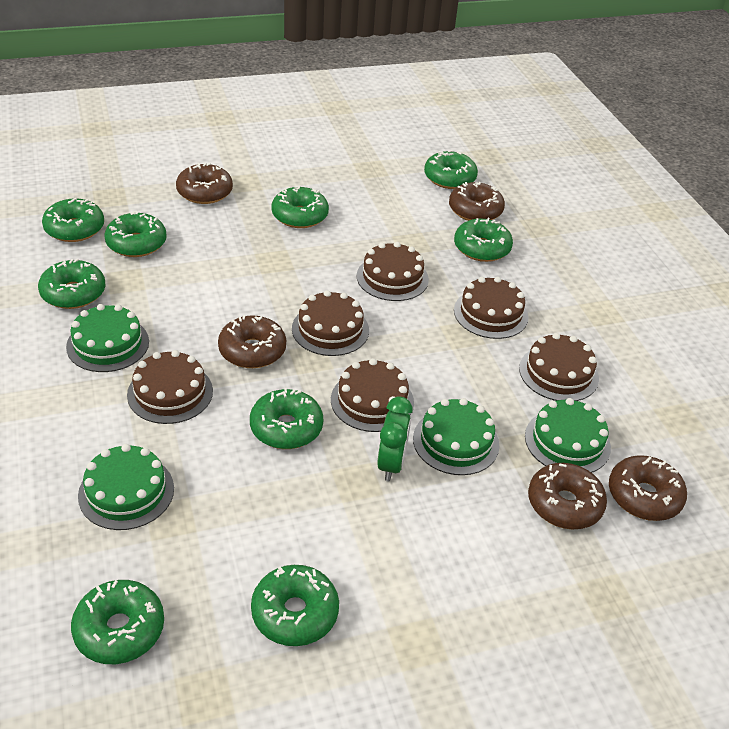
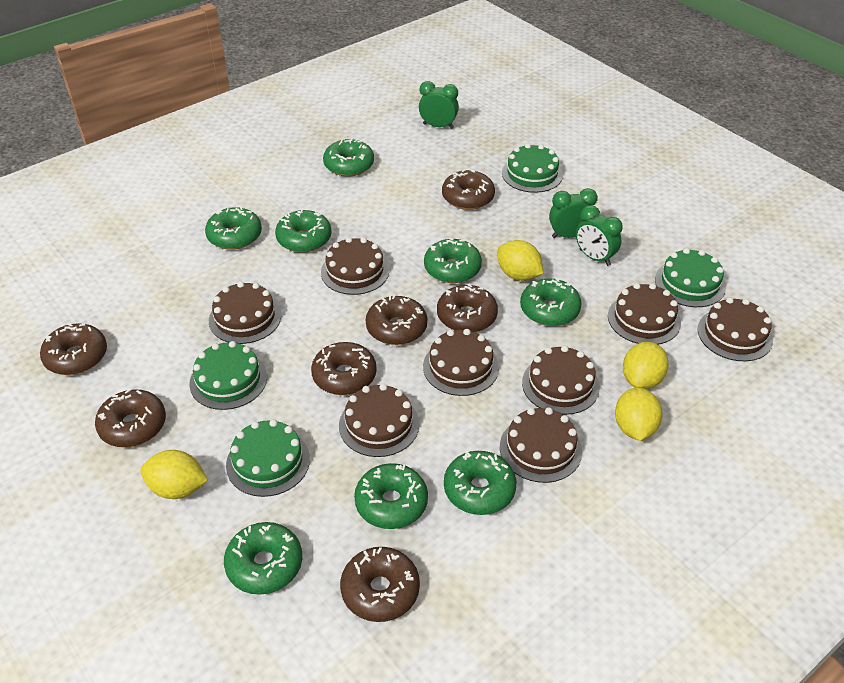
brown cake: [127,350,213,424] [292,290,369,356] [331,358,414,432] [357,242,429,301] [454,276,529,339] [519,333,599,401] = 6 -> [209,282,281,344] [321,237,389,295] [339,384,419,457] [423,329,499,396] [500,407,582,483] [522,345,600,415] [608,283,681,344] [698,297,773,361] = 8
brown donut: [176,163,233,204] [218,315,286,368] [449,182,505,221] [528,463,607,529] [609,455,687,521] = 5 -> [40,323,107,375] [95,389,166,447] [311,342,377,395] [340,547,420,622] [366,295,427,345] [437,284,498,332] [442,169,495,210] = 7
green clock: [377,396,413,482] = 1 -> [419,81,459,129] [549,188,598,238] [576,205,623,266] = 3
green donut: [38,259,105,309] [42,198,104,242] [71,580,164,664] [104,211,167,257] [250,388,323,449] [251,565,339,646] [271,186,329,228] [424,150,478,189] [454,218,513,262] = 9 -> [205,207,262,250] [224,522,302,595] [275,210,332,253] [323,138,374,177] [354,463,428,529] [424,237,482,283] [444,451,516,515] [520,278,582,326] = 8
yellow lemon: none = 0 -> [140,450,208,499] [497,240,543,281] [615,387,662,441] [623,342,669,389] = 4

